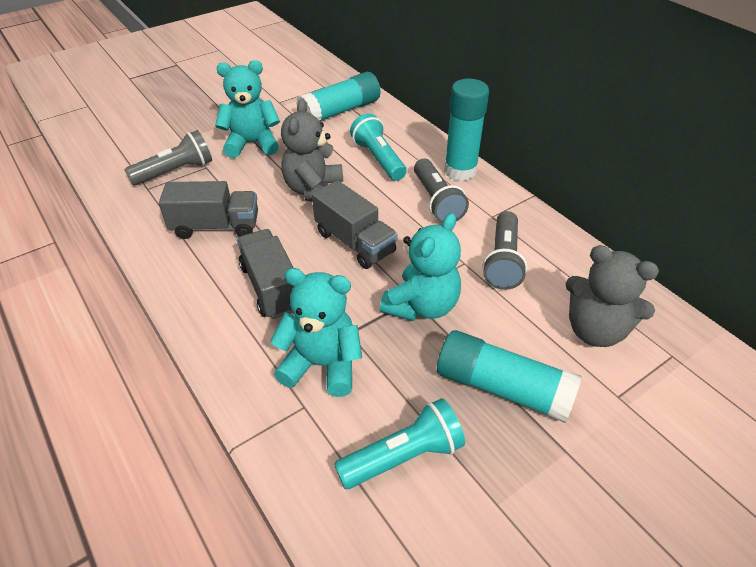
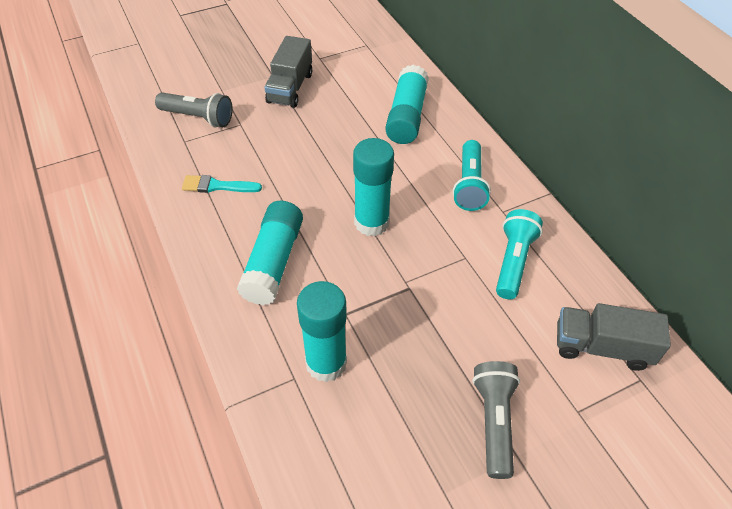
grey flashlight: [124,130,212,185] [414,159,469,223] [482,211,527,290] = 3 -> [155,93,233,127] [472,361,520,479] = 2
grey teddy bear: [281,99,343,202] [566,245,659,347] = 2 -> none = 0
grey truck: [159,181,258,239] [237,229,294,319] [312,180,397,269] = 3 -> [264,36,312,108] [557,303,671,371] = 2
turquoise brush: none = 0 -> [182,175,262,193] = 1
turquoise glue stick: [296,72,380,122] [437,330,582,423] [444,79,489,181] = 3 -> [237,201,303,305] [297,281,347,382] [353,138,394,236] [385,65,429,144] = 4
turquoise teddy bear: [215,60,280,158] [270,268,362,397] [380,213,461,321] = 3 -> none = 0

